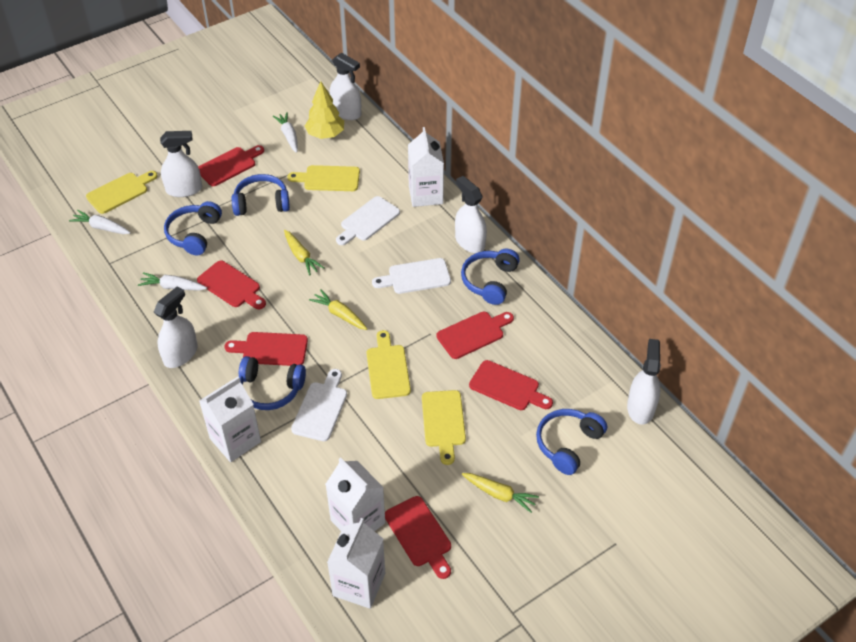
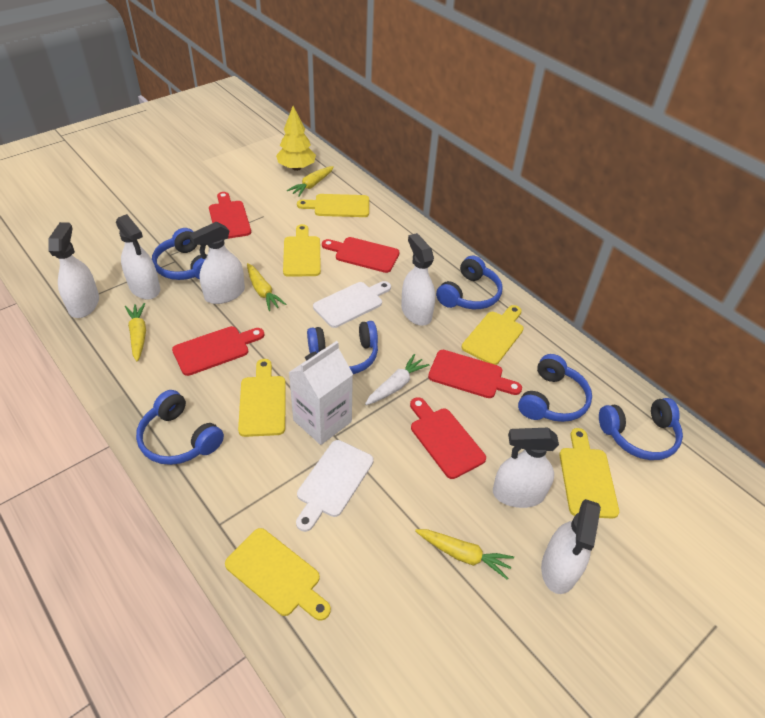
blue headphones: [164,201,222,255] [232,174,290,216] [239,356,306,410] [461,249,520,305] [536,409,607,475] = 5 -> [136,390,224,465] [152,228,207,280] [307,321,378,374] [436,255,503,309] [518,354,592,422] [599,398,683,460] = 6
red cutting board: [197,261,266,309] [198,145,264,186] [224,332,308,366] [385,496,451,579] [436,312,514,359] [469,360,553,410] = 6 -> [172,326,264,376] [209,192,251,239] [322,237,400,273] [410,397,486,479] [428,350,522,398] = 5
white carrot: [69,210,131,234] [138,272,207,291] [273,112,298,153] = 3 -> [365,354,430,405] = 1
white carton: [199,376,261,462] [325,457,385,531] [327,518,385,609] [408,127,444,207] = 4 -> [288,341,353,445] = 1
white cutting board: [291,369,347,441] [336,196,400,245] [372,258,451,294] = 3 -> [296,440,374,532] [313,281,391,328] = 2
white spray bottle: [154,286,198,368] [160,131,202,197] [330,53,361,120] [455,176,487,253] [627,339,661,425] = 5 -> [49,222,99,318] [116,214,160,300] [189,222,245,304] [401,233,435,326] [493,428,559,508] [541,499,601,594] = 6
yellow carrot: [284,230,324,275] [309,289,367,330] [462,473,539,513] = 3 -> [125,303,146,361] [247,263,287,311] [287,166,334,197] [415,529,514,580] = 4
yellow cutting board: [86,171,158,214] [287,165,360,191] [367,330,411,399] [422,390,466,465] = 4 -> [225,528,331,621] [238,359,286,437] [283,224,321,277] [297,194,369,217] [462,305,524,365] [559,428,619,519] = 6

